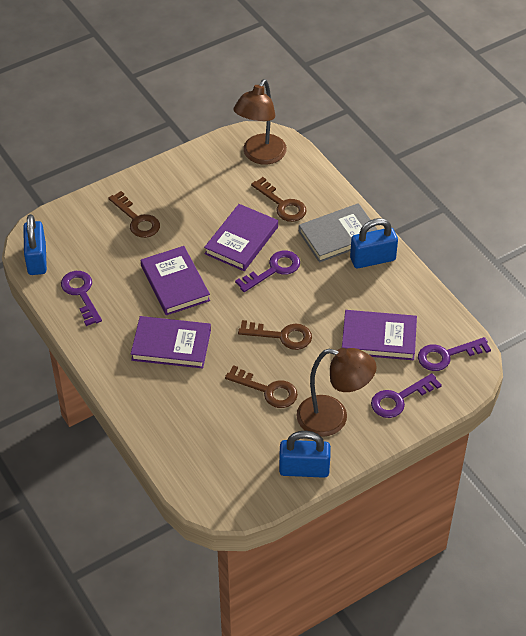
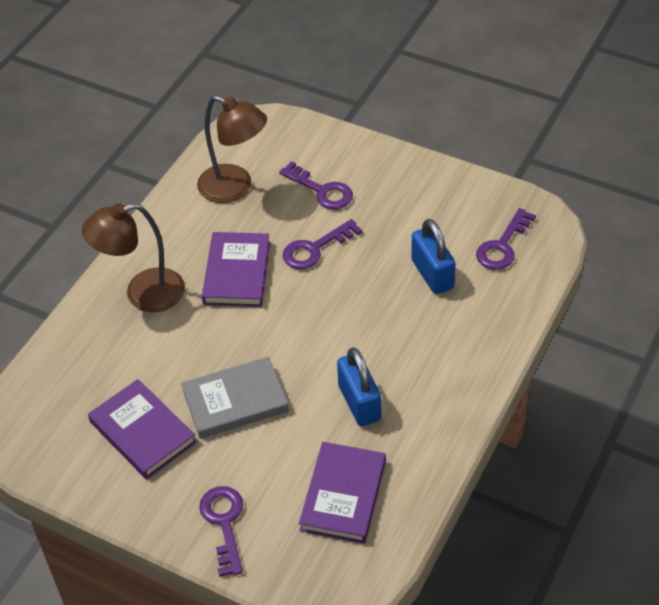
blue padlock: [23,214,47,275] [279,431,331,478] [350,218,398,268] = 3 -> [337,347,381,427] [411,219,456,294] = 2
brown key: [108,191,160,238] [225,365,298,408] [238,320,312,350] [251,177,307,222] = 4 -> none = 0
purple book: [131,316,211,369] [141,246,210,315] [204,204,278,271] [342,310,417,360] = 4 -> [88,379,196,479] [202,232,270,307] [299,442,386,544] = 3

